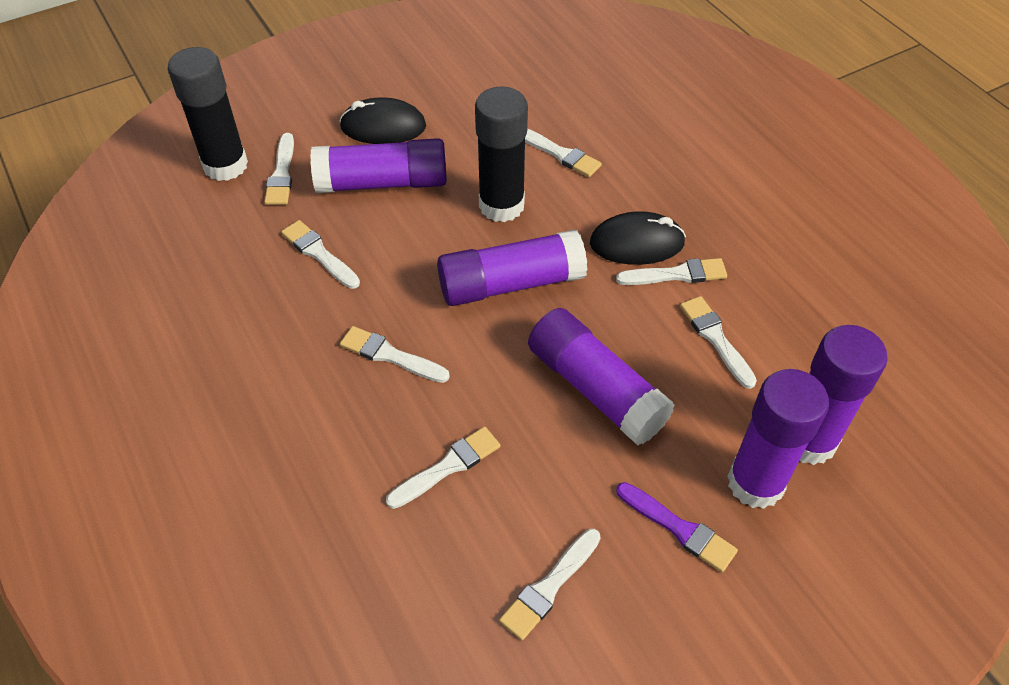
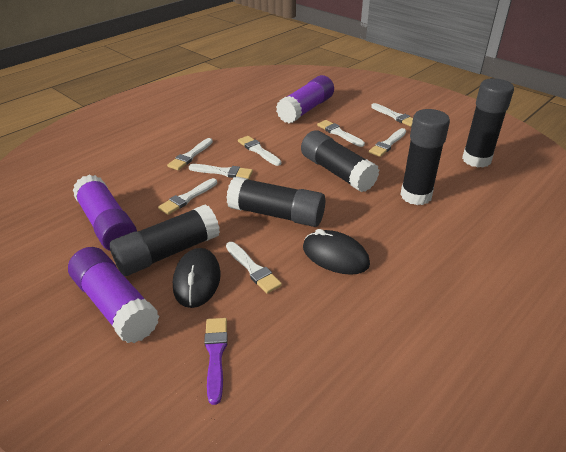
black glue stick: [168,47,248,181] [475,87,528,222] = 2 -> [110,204,220,276] [226,176,325,227] [301,130,379,192] [400,109,450,205] [462,78,514,168] = 5
purple glue stick: [310,138,447,193] [437,230,588,306] [528,308,675,445] [727,369,829,509] [800,325,888,465] = 5 -> [68,247,159,343] [72,175,137,251] [276,75,334,123] = 3

